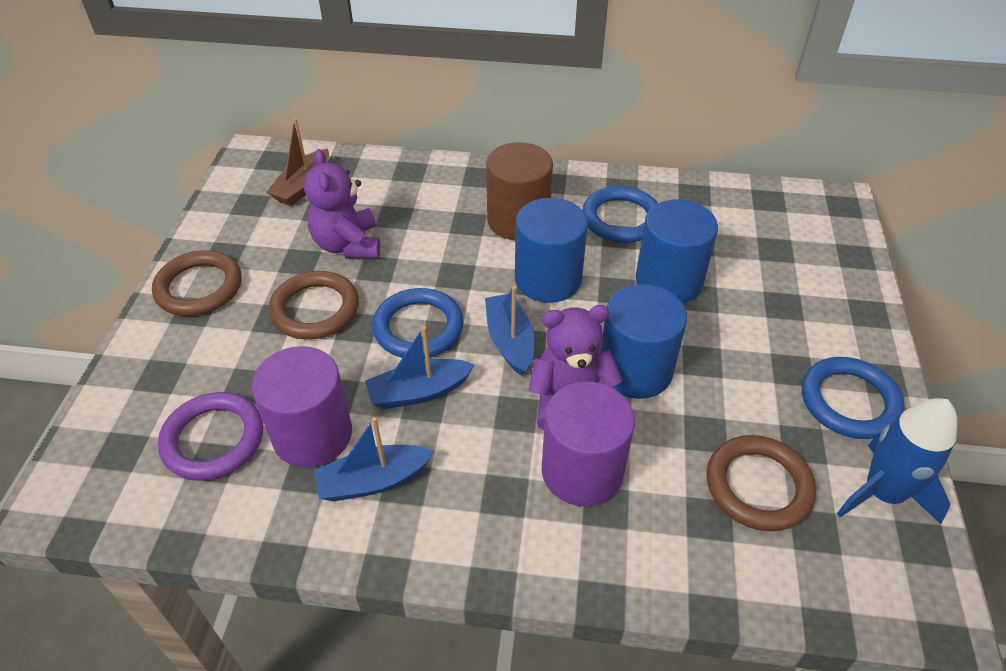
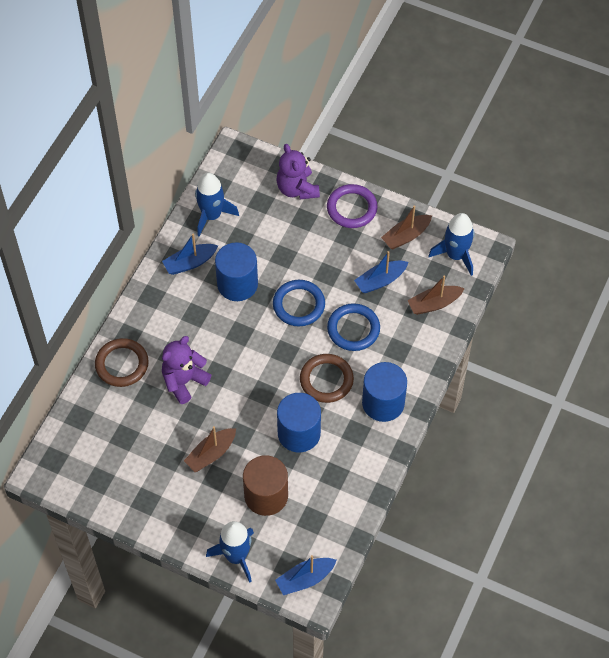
blue ring: [372,288,464,359] [582,186,658,243] [802,357,905,439] = 3 -> [273,280,325,326] [327,303,380,351] = 2
blue rocket: [837,398,957,524] = 1 -> [195,173,239,236] [206,521,254,583] [428,213,474,276] = 3
brown boat: [266,118,329,206] = 1 -> [184,426,236,472] [381,205,432,249] [407,275,465,315] = 3
brown ring: [152,250,242,316] [269,271,359,340] [706,435,816,531] = 3 -> [95,338,149,387] [300,354,354,403] = 2
purple cylinder: [251,346,352,468] [542,381,635,507] = 2 -> none = 0

